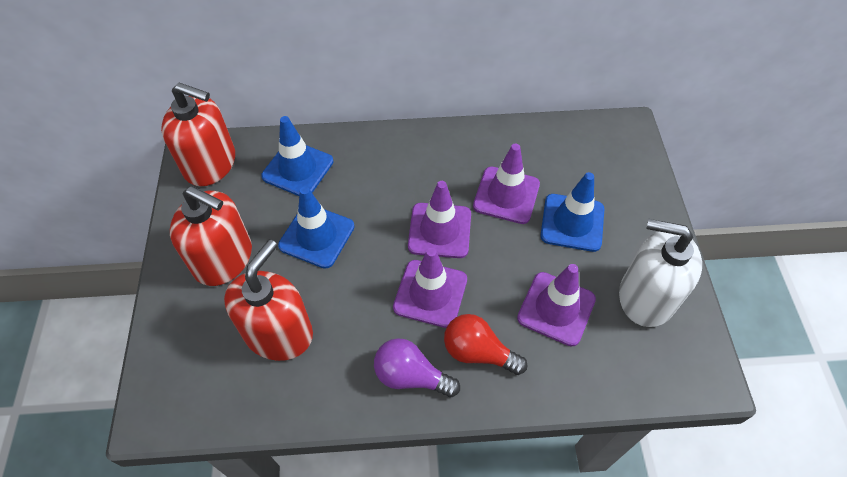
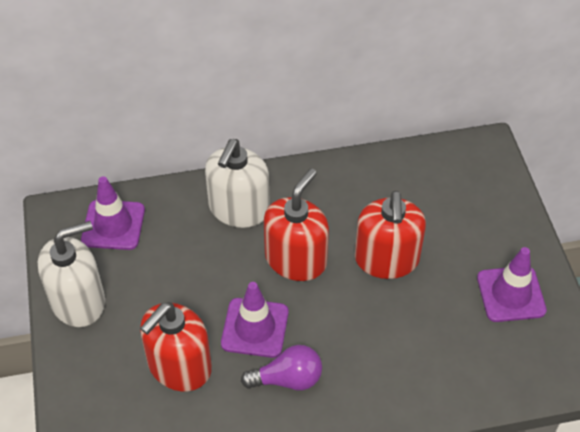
blue traffic cone: [261,116,333,196] [278,187,354,269] [540,172,604,252] = 3 -> none = 0
purple traffic cone: [393,248,467,328] [408,181,471,258] [473,144,540,224] [517,264,596,347] = 4 -> [81,176,145,250] [221,282,289,358] [477,247,547,322] = 3
red light bulb: [444,314,527,375] = 1 -> none = 0
white soap dispenser: [619,219,702,327] = 1 -> [38,221,105,327] [205,139,270,228] = 2

